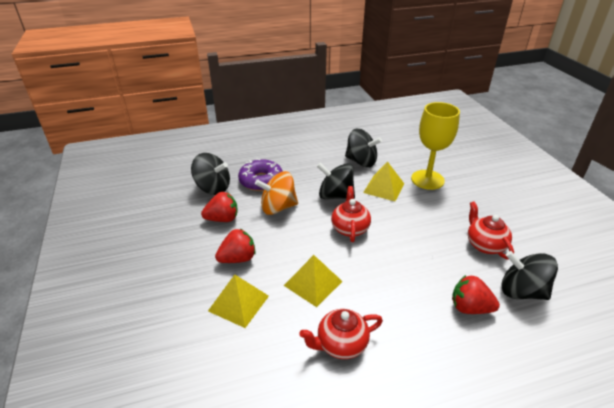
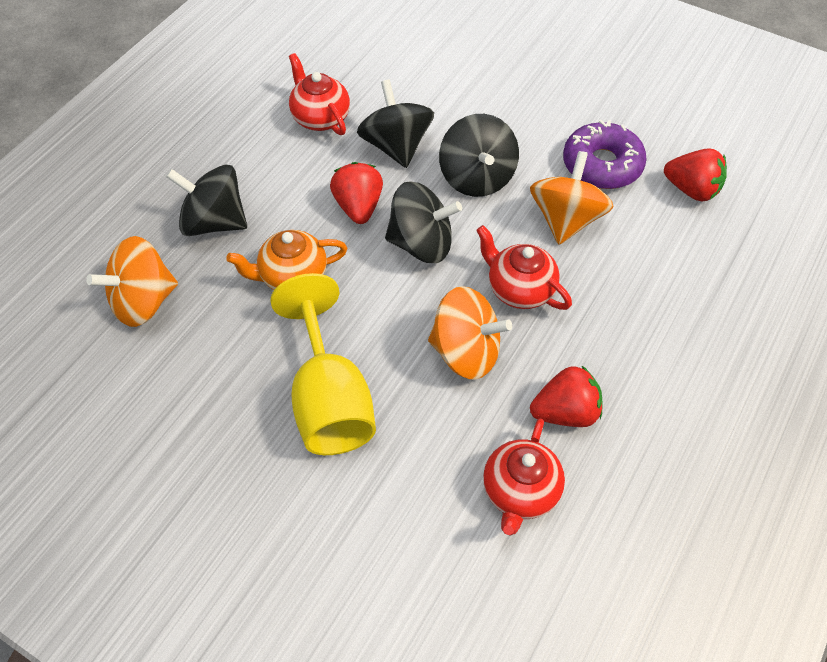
orange spinning top: [255,171,298,215] = 1 -> [86,236,178,327] [428,286,512,380] [530,152,613,244] = 3
orange teapot: none = 0 -> [226,230,348,290] = 1
yellow pyramid: [208,274,269,328] [284,255,343,307] [363,162,404,201] = 3 -> none = 0

